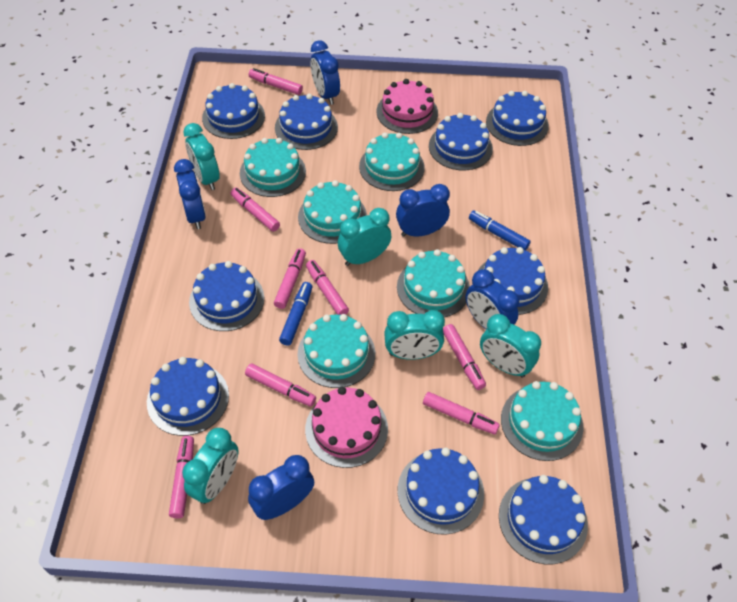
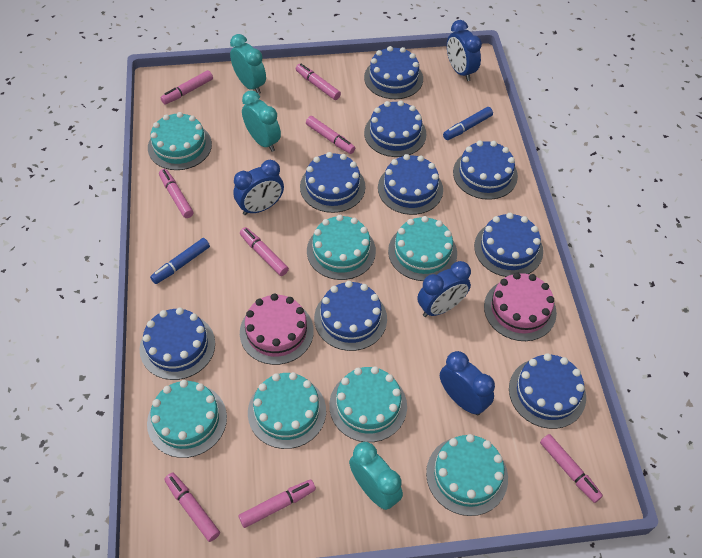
blue clock: [174,159,206,229] [248,455,314,520] [310,40,340,105] [396,184,450,237] [466,269,519,329] = 5 -> [233,160,284,215] [417,261,471,317] [440,351,495,415] [447,20,482,81] = 4
turquoise cake: [240,138,306,197] [297,314,375,388] [298,180,367,244] [359,133,425,191] [397,249,470,317] [501,381,584,461] = 6 -> [147,380,227,458] [148,112,212,170] [248,372,326,449] [307,215,376,280] [329,366,407,442] [388,216,457,281] [426,434,508,516] = 7
turquoise clock: [182,428,239,504] [183,123,220,190] [338,208,391,266] [384,310,445,360] [480,314,541,378] = 5 -> [230,34,266,94] [242,90,281,152] [349,442,403,510] = 3

